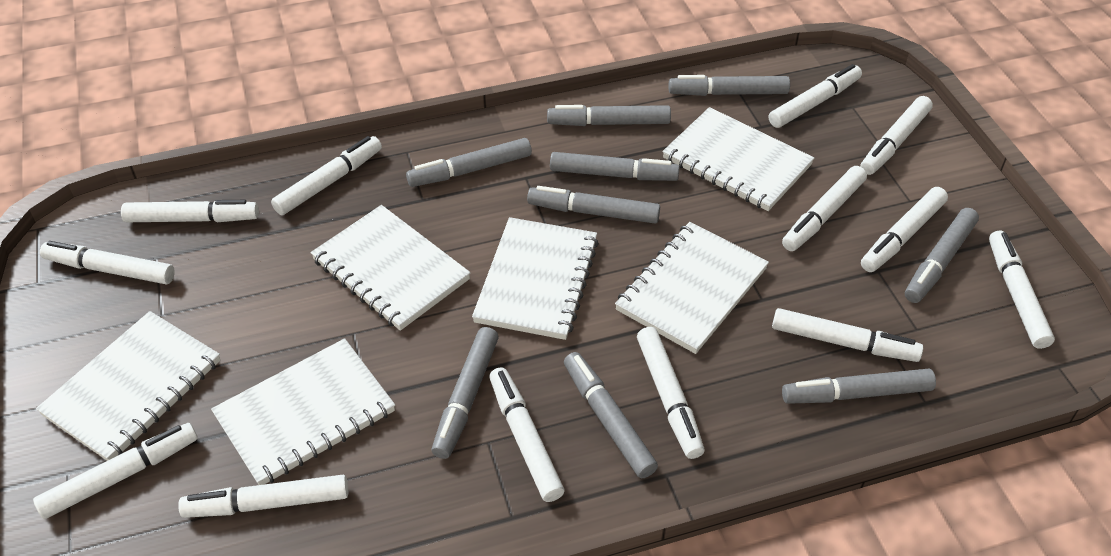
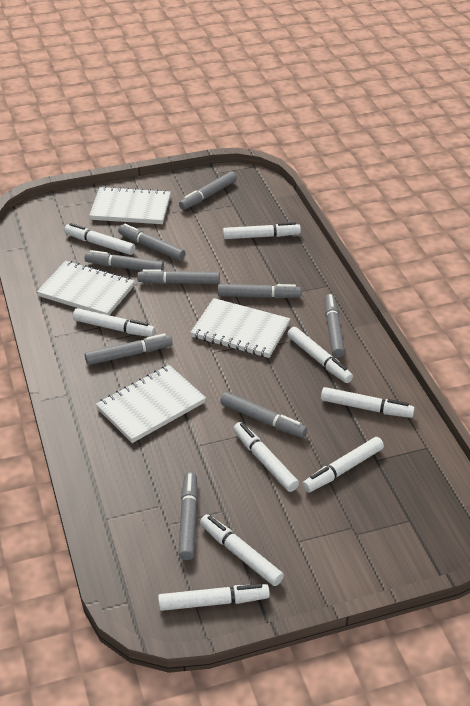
white marker: [33,423,198,519] [40,241,175,284] [121,200,259,222] [178,475,348,518] [271,136,382,215] [489,367,564,502] [637,327,704,459] [769,64,862,128] [772,308,923,362] [782,166,867,251] [860,96,933,175] [861,187,948,272] [989,230,1055,349] = 13 -> [64,223,135,255] [73,308,155,337] [158,584,270,611] [200,514,284,586] [223,222,301,239] [233,422,299,492] [287,327,353,383] [302,437,384,492] [321,387,415,418] = 9
white notebook: [36,311,221,461] [211,338,395,485] [311,205,471,331] [472,217,599,340] [615,222,769,354] [663,107,814,211] = 6 -> [36,261,135,315] [89,186,171,224] [96,365,206,443] [190,298,290,358] = 4

